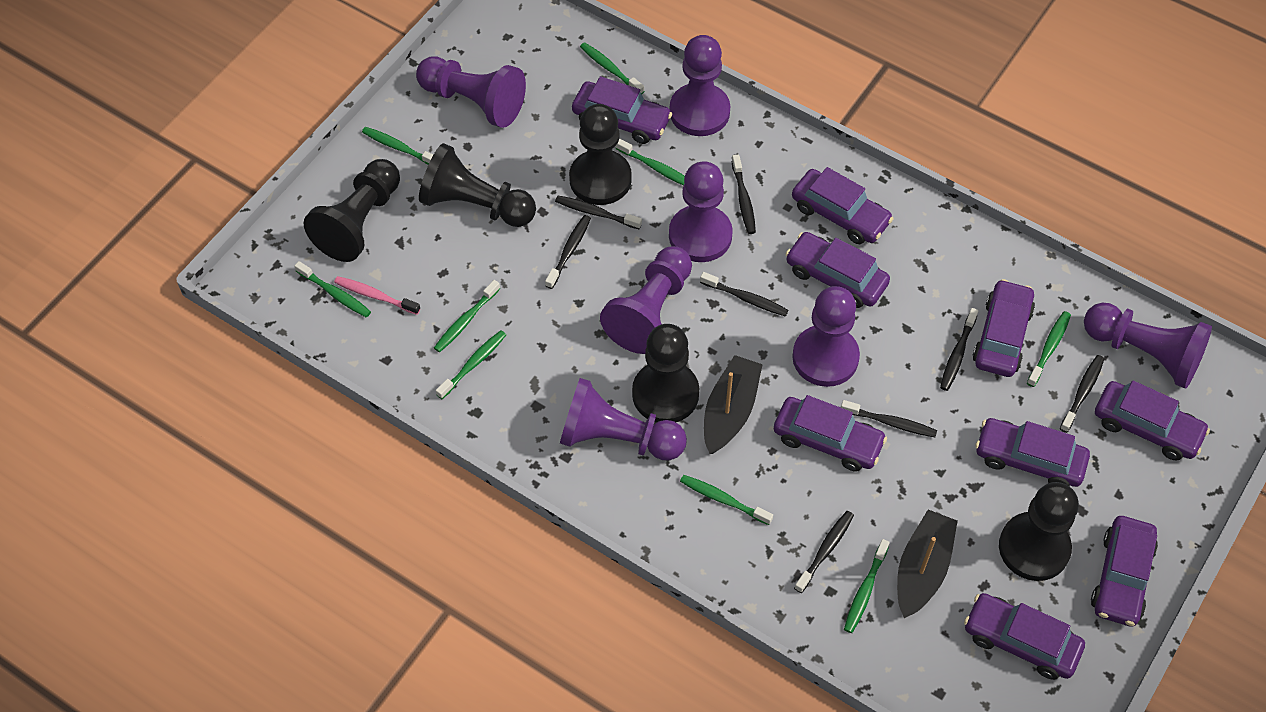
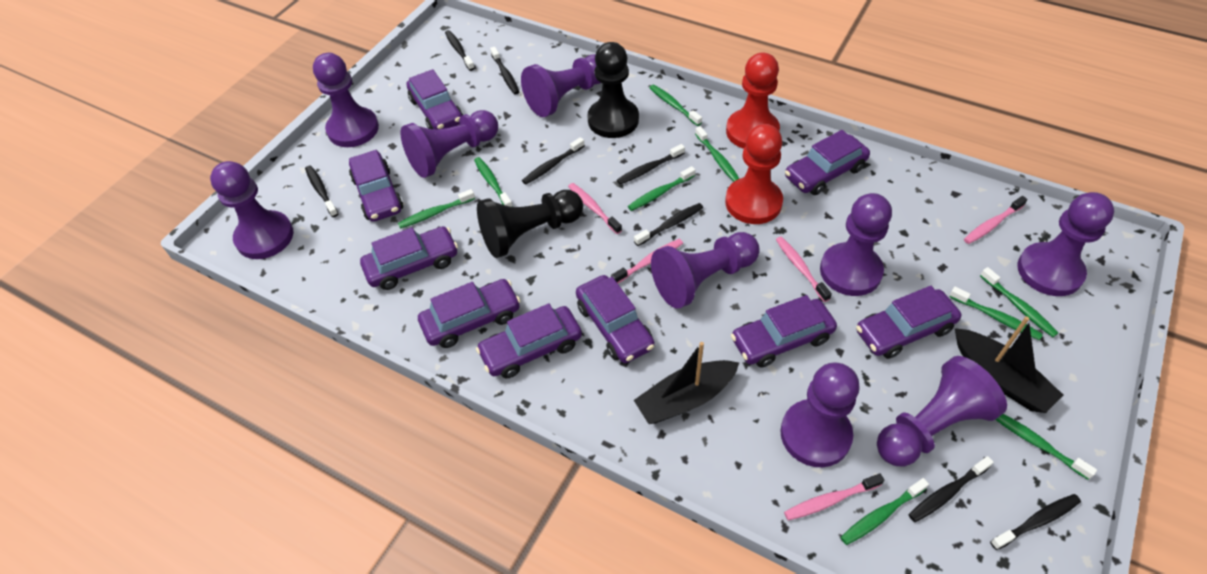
black pawn: [303,159,400,262] [419,143,536,227] [569,104,632,205] [632,324,699,423] [999,482,1079,581] = 5 -> [477,190,583,258] [588,42,639,138] = 2
pink toothbrush: [334,276,420,315] = 1 -> [568,183,622,234] [611,239,683,283] [776,237,832,302] [784,473,884,521] [964,196,1028,244] = 5
purple pawn: [416,56,526,128] [560,378,687,460] [600,246,692,354] [669,161,733,262] [670,35,731,136] [792,286,860,387] [1084,303,1212,389] = 7 -> [210,161,293,259] [313,53,379,147] [401,110,498,178] [521,54,601,117] [651,232,760,309] [780,363,860,467] [820,193,892,296] [877,356,1007,467] [1017,192,1114,296] = 9
red pawn: none = 0 -> [725,124,783,224] [726,53,780,149] = 2

